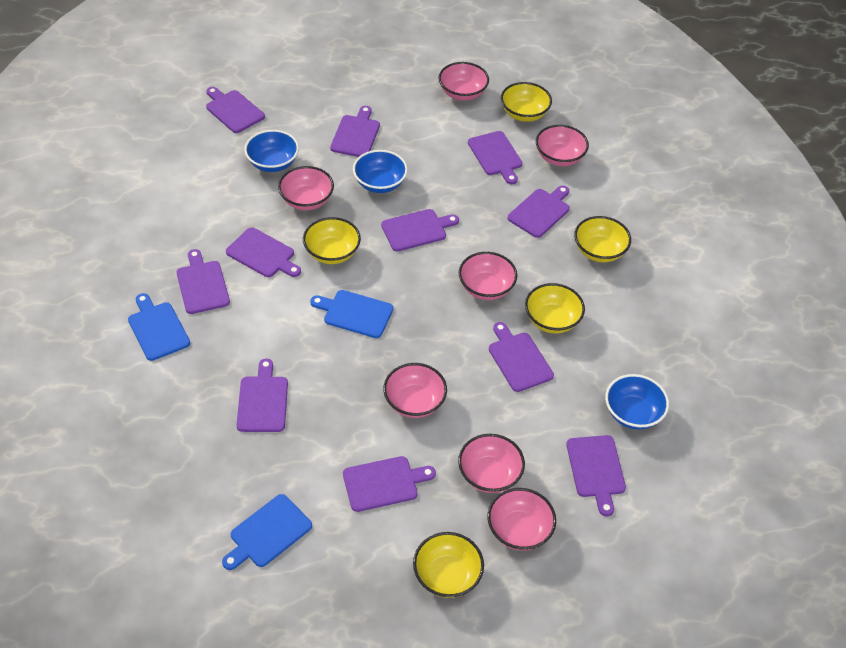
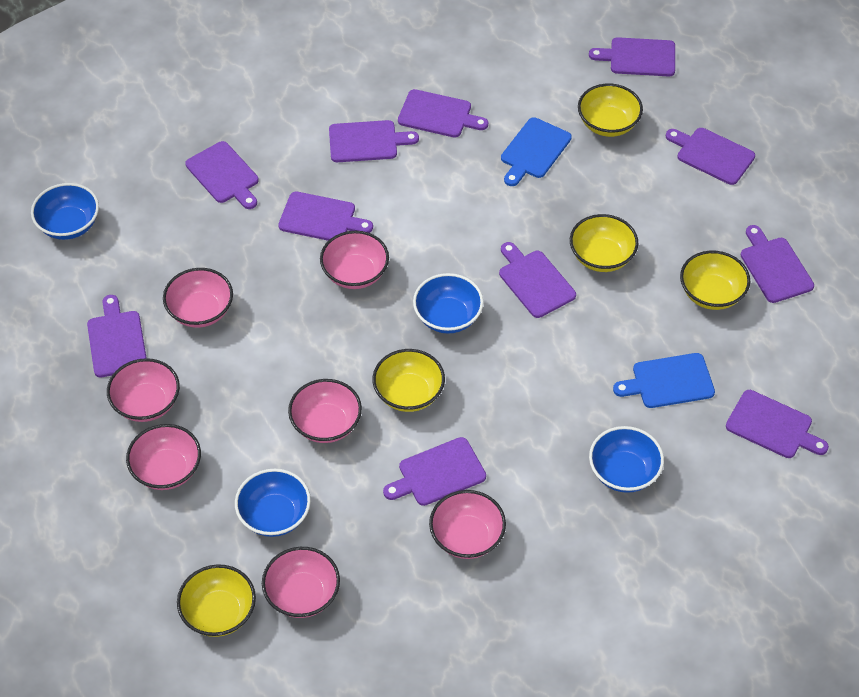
blue bowl: [244,130,299,172] [353,150,408,193] [605,374,669,429] = 3 -> [31,183,99,240] [235,469,311,537] [413,273,483,334] [589,426,664,493] = 4
blue cutting board: [128,293,190,361] [222,494,312,570] [310,290,393,338] = 3 -> [501,117,572,186] [613,353,715,408] = 2

